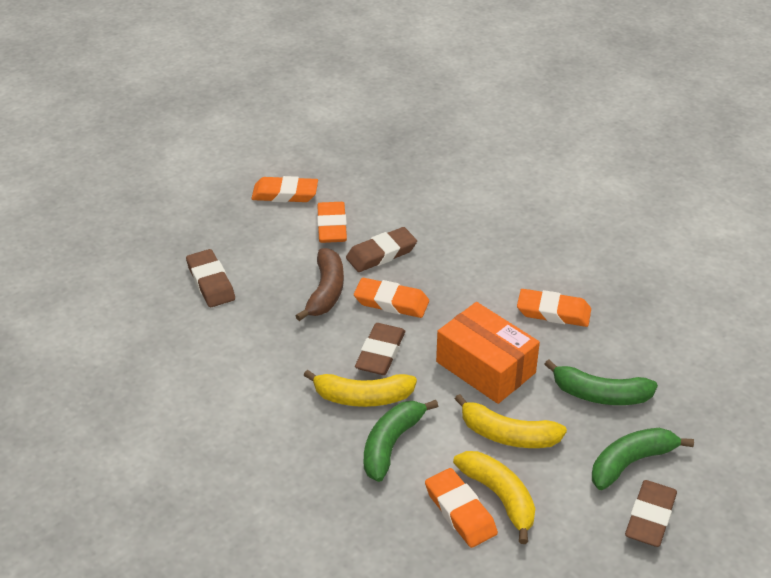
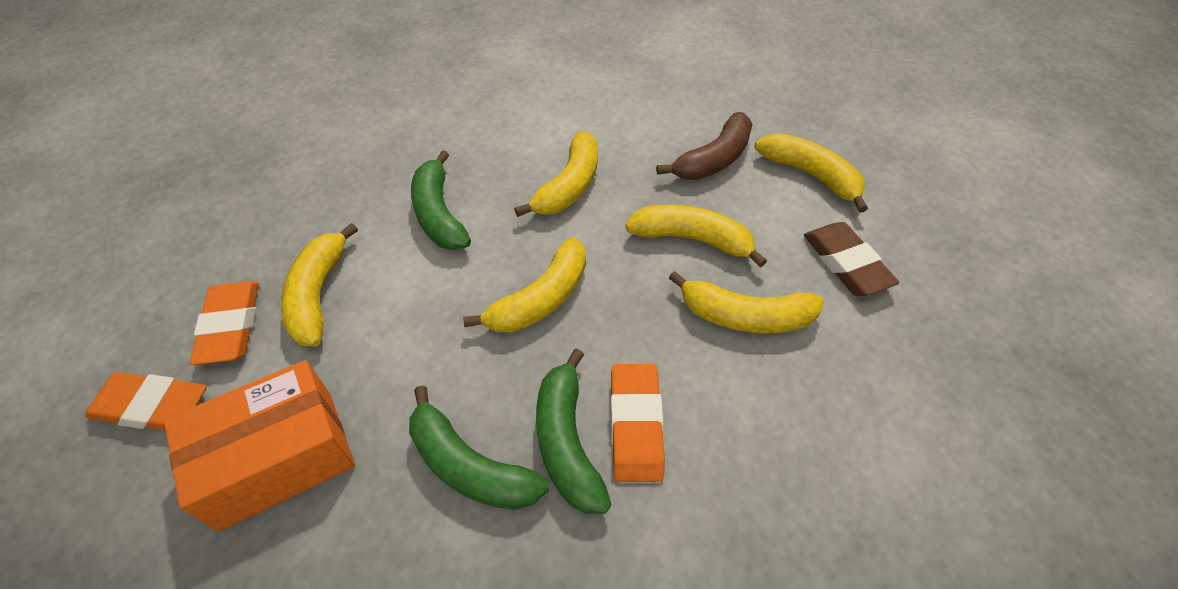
brown eraser: [186,249,235,307] [346,227,417,272] [355,323,405,375] [625,480,677,547] = 4 -> [804,222,899,296] = 1
orange eraser: [251,176,318,202] [317,202,347,243] [354,278,429,318] [425,468,498,548] [517,289,591,327] = 5 -> [85,372,206,431] [190,281,259,365] [611,364,665,482] = 3
yellow banana: [304,370,417,407] [453,451,535,544] [455,394,567,448] = 3 -> [281,223,358,347] [463,237,586,332] [514,132,598,217] [625,204,767,267] [669,271,824,333] [755,133,868,213] = 6

